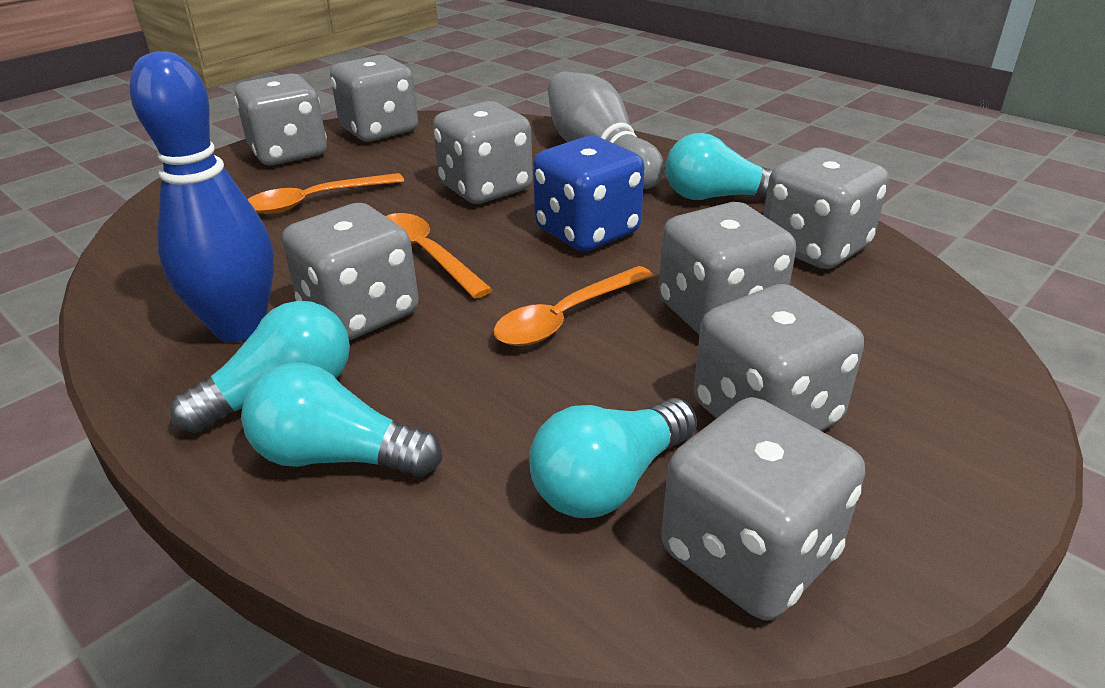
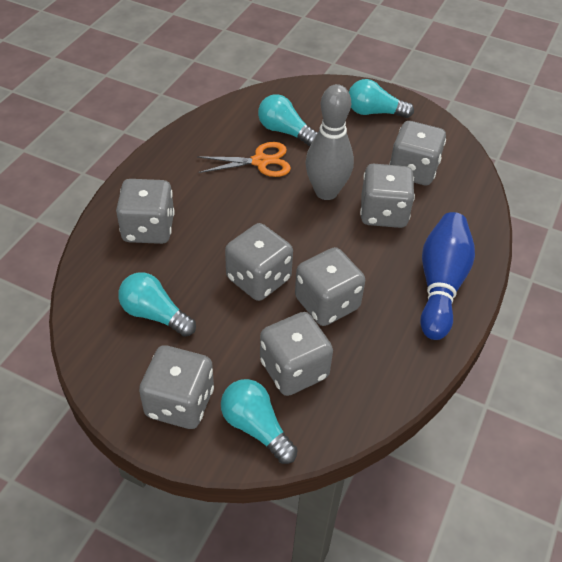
blue dice: [533,136,645,252] = 1 -> none = 0
grey dice: [234,73,327,165] [282,203,419,340] [330,55,418,141] [433,101,533,204] [659,202,796,335] [661,397,865,620] [694,284,864,431] [763,148,889,269] = 8 -> [116,179,175,244] [139,345,214,429] [225,223,293,301] [260,312,333,396] [295,247,365,326] [360,164,415,228] [389,121,446,185] = 7
orange scissors: none = 0 -> [197,142,291,177] = 1
orange spoon: [247,173,404,214] [386,213,493,299] [494,266,653,346] = 3 -> none = 0

